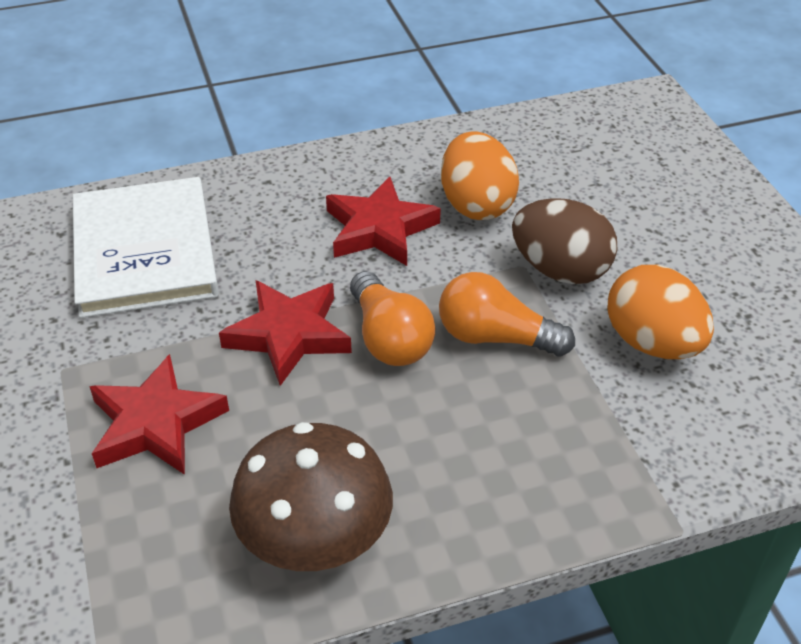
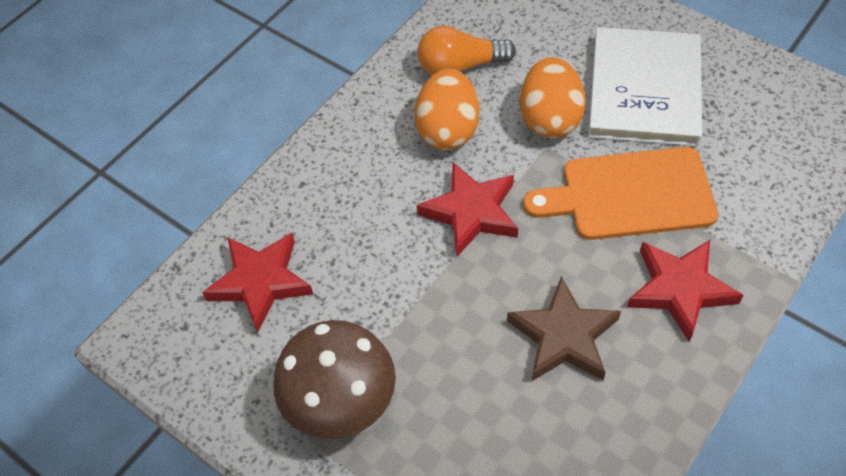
brown egg: [512,198,617,284] = 1 -> none = 0
brown star: none = 0 -> [507,276,621,381] = 1
orange cutting board: none = 0 -> [523,147,718,240] = 1
orange light bulb: [350,271,435,366] [439,272,575,356] = 2 -> [418,26,516,75] = 1

